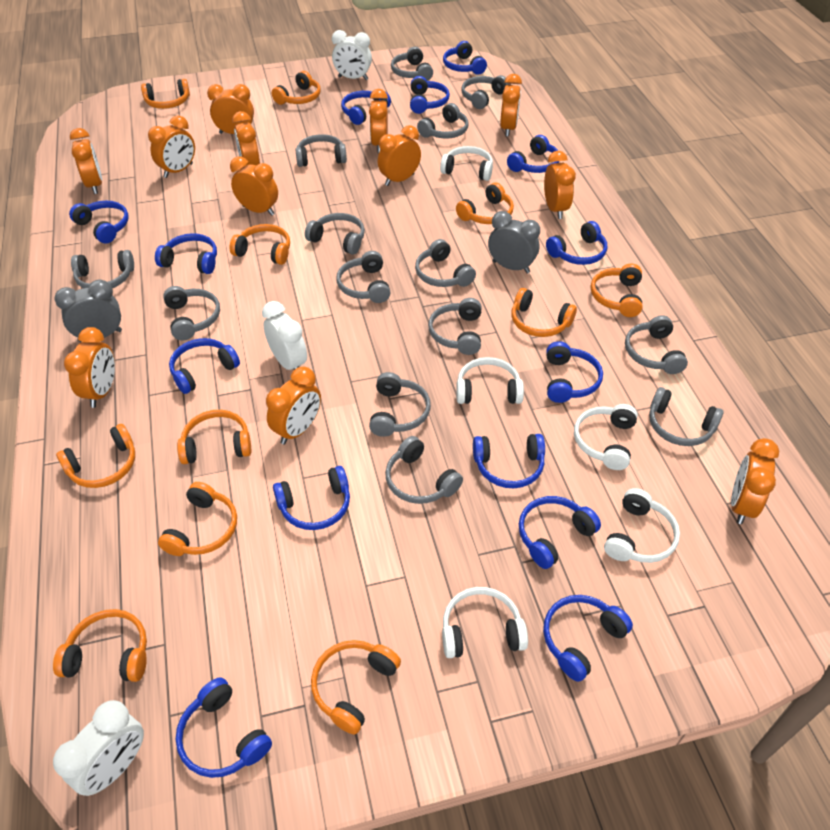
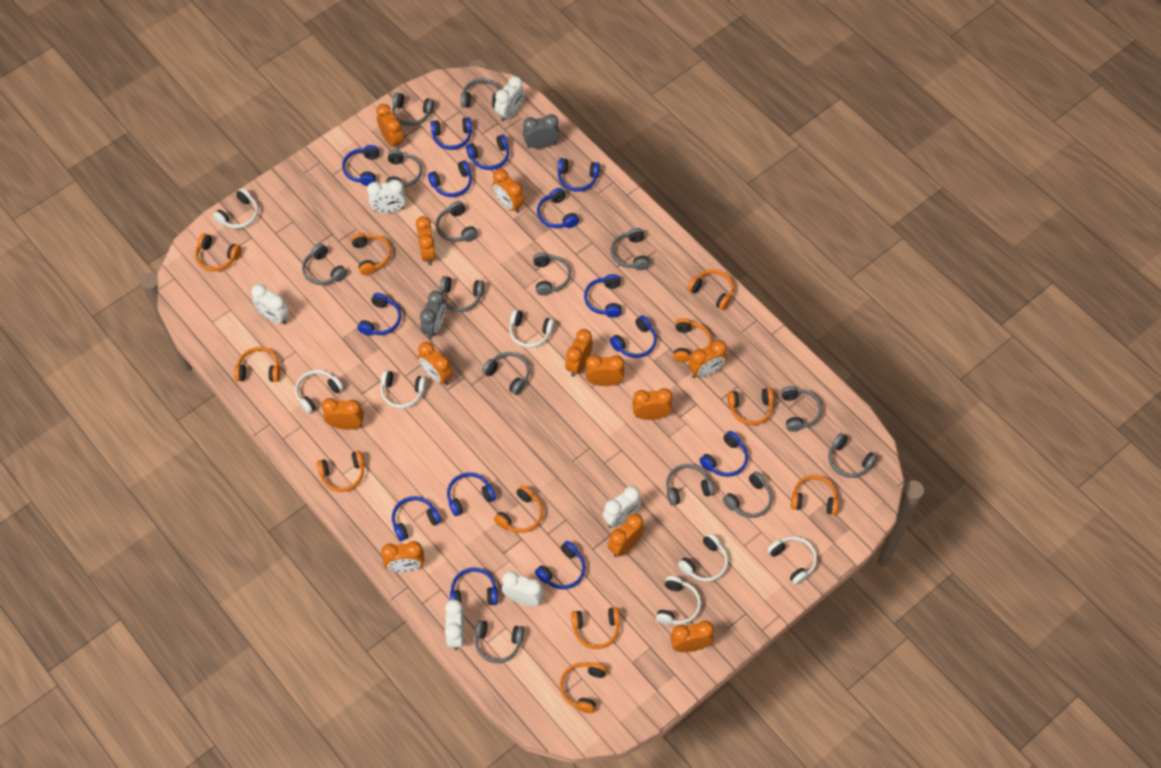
white clock: [53,700,144,796] [262,301,307,370] [332,30,372,80] = 3 -> [251,284,289,325] [367,180,406,213] [445,599,464,650] [495,76,525,121] [502,571,544,606] [603,486,641,527] = 6
white headphones: [440,146,493,181] [442,587,528,658] [456,357,524,404] [574,404,638,470] [604,488,680,563] = 5 -> [213,188,259,229] [295,370,343,414] [381,370,427,409] [509,309,555,348] [656,576,701,625] [678,533,728,582] [767,536,817,585] = 7

